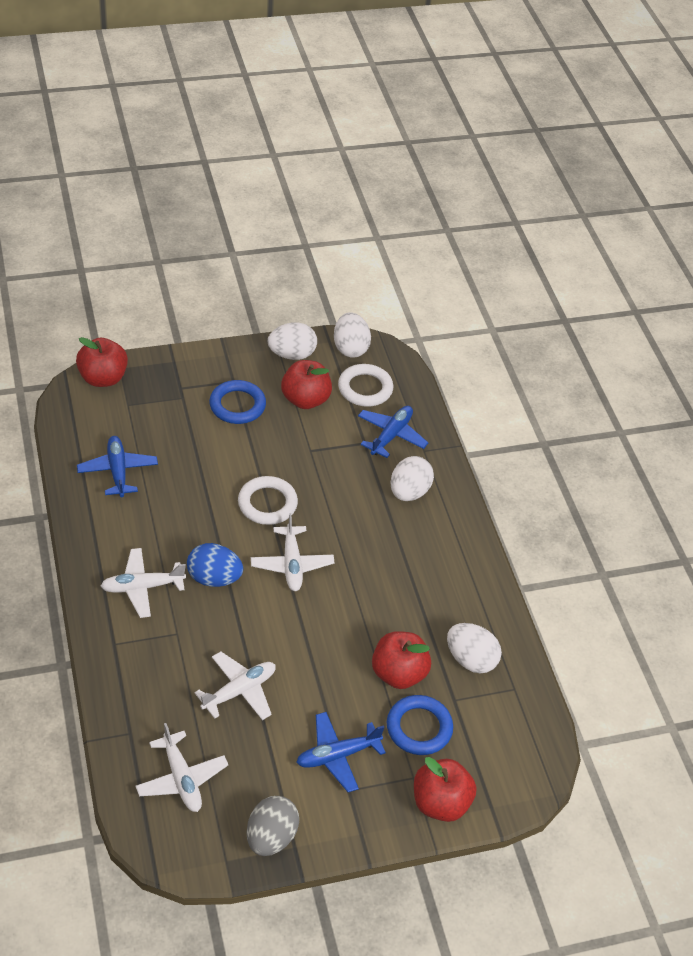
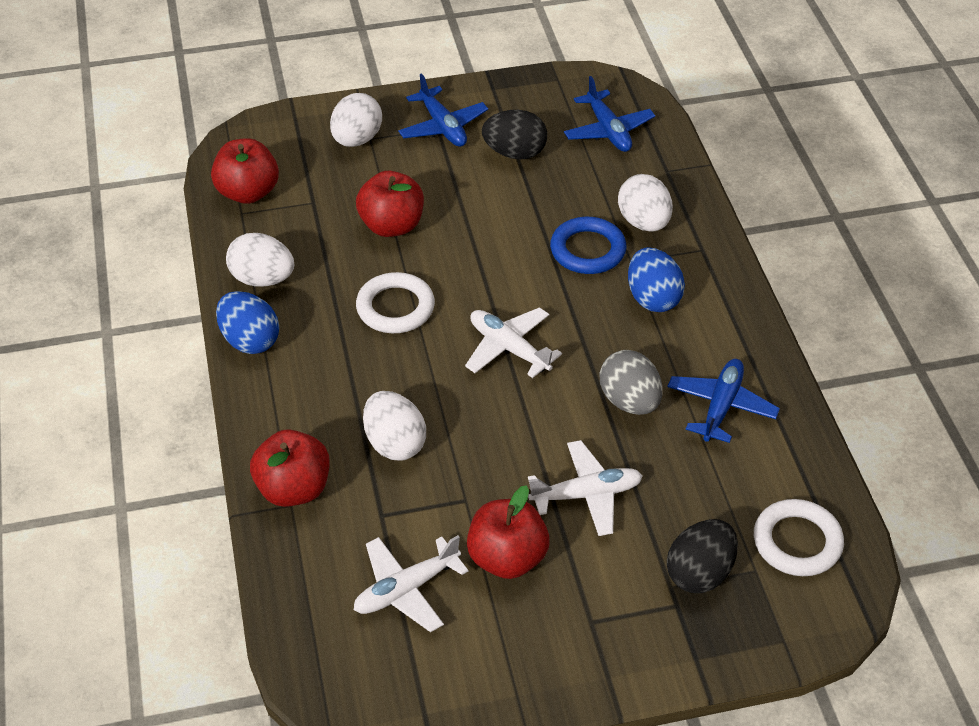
black egg: none = 0 -> [482,110,547,160] [667,519,738,593] = 2
blue egg: [187,543,243,587] = 1 -> [216,291,279,354] [628,247,685,312] = 2
blue ring: [209,380,266,424] [387,695,453,755] = 2 -> [550,217,627,274] = 1
white plane: [101,548,186,618] [135,723,228,812] [194,652,276,720] [251,513,334,591] = 4 -> [354,535,469,632] [465,307,562,378] [528,440,643,536] = 3

